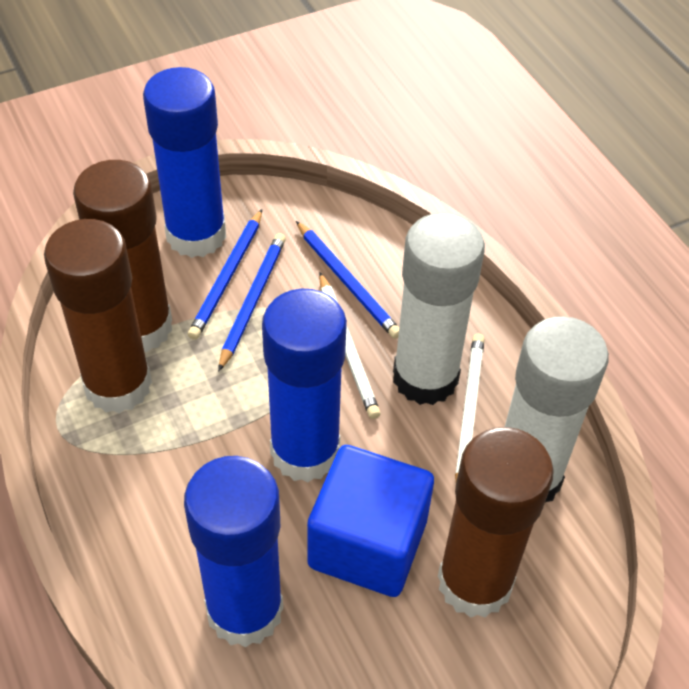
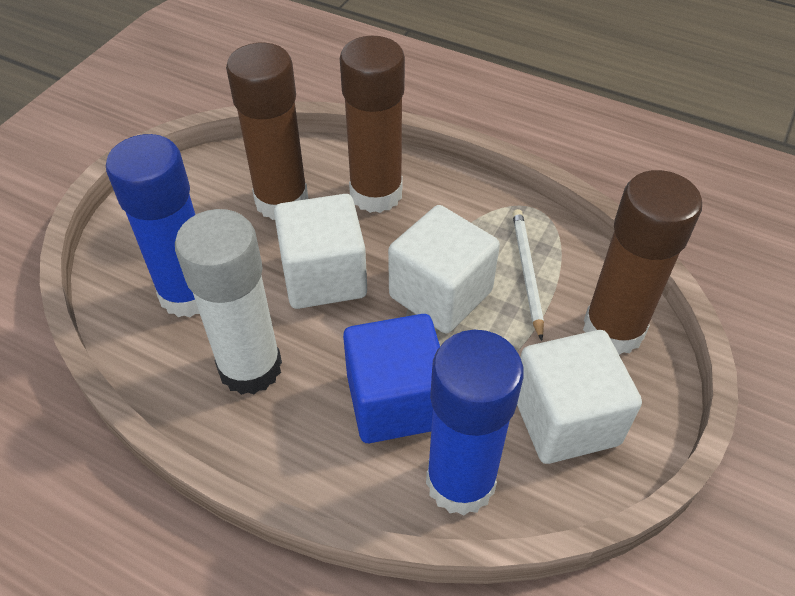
blue glue stick: [143,67,226,258] [184,456,283,647] [262,289,347,482] = 3 -> [106,134,200,317] [426,330,524,516] = 2
blue pencil: [188,209,262,340] [218,233,286,372] [296,221,399,339] = 3 -> none = 0
white cube: none = 0 -> [274,194,367,309] [388,205,500,334] [517,330,642,464] = 3
white glue stick: [393,213,485,405] [505,316,609,503] = 2 -> [175,209,282,395] = 1
white pencil: [319,272,380,419] [455,334,485,481] = 2 -> [512,209,544,341] = 1

